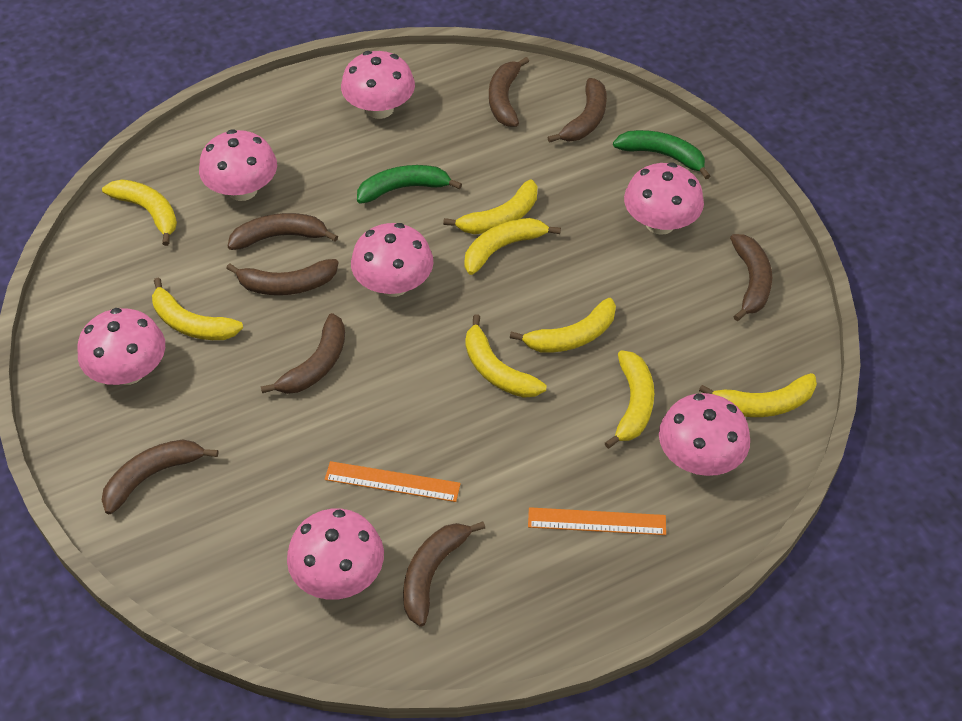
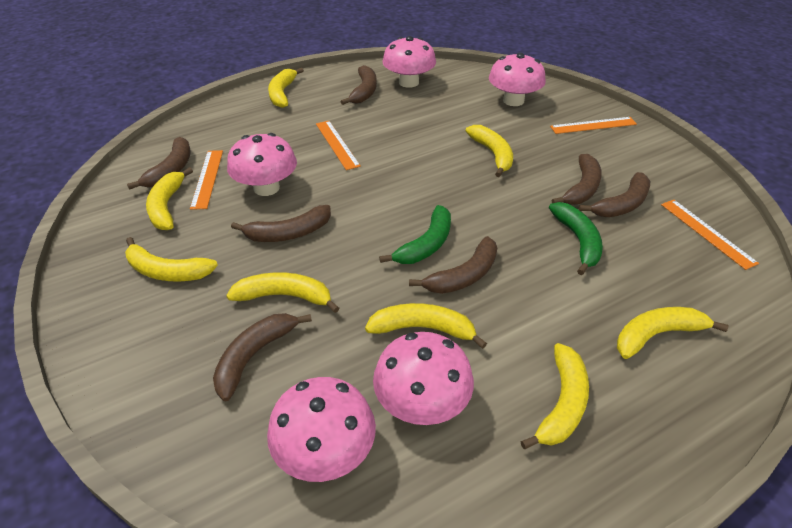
brown banana: [102,440,218,514] [226,259,338,295] [228,213,338,250] [261,313,345,394] [403,521,485,626] [489,57,529,127] [547,78,607,143] [730,234,772,321] = 8 -> [127,137,191,190] [213,313,312,401] [231,205,331,242] [341,65,377,105] [409,236,497,294] [552,154,602,205] [579,172,650,217] = 7
orange ruler: [325,461,461,502] [528,507,666,535] = 2 -> [190,150,223,210] [316,121,361,170] [550,117,637,134] [661,200,759,270] = 4
pink mushroom: [78,308,165,385] [199,129,277,201] [287,508,384,600] [341,51,415,119] [351,223,433,297] [624,162,704,235] [659,393,750,476] = 7 -> [227,133,297,196] [267,377,376,482] [373,332,474,425] [382,36,436,88] [489,52,546,106] = 5

